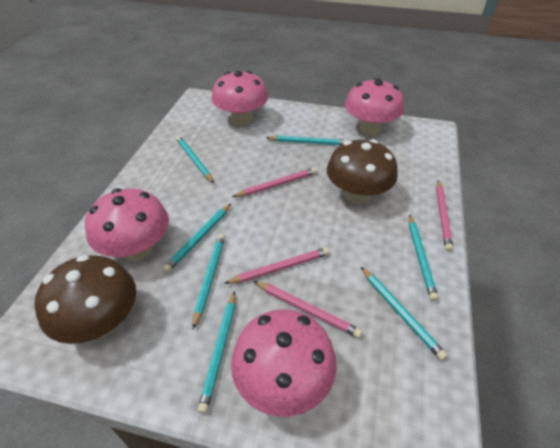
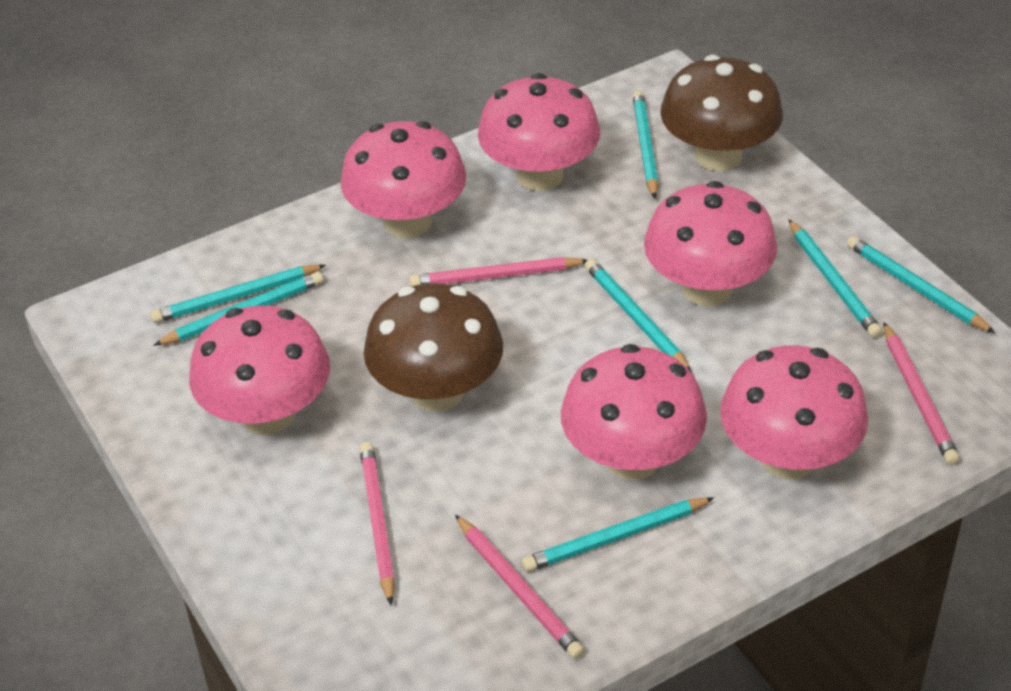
pink mushroom: [85,188,169,261] [212,71,268,126] [231,309,337,417] [345,78,404,135] = 4 -> [189,305,330,435] [340,121,467,238] [478,73,600,191] [561,344,707,480] [644,181,777,306] [720,345,868,480] = 6

